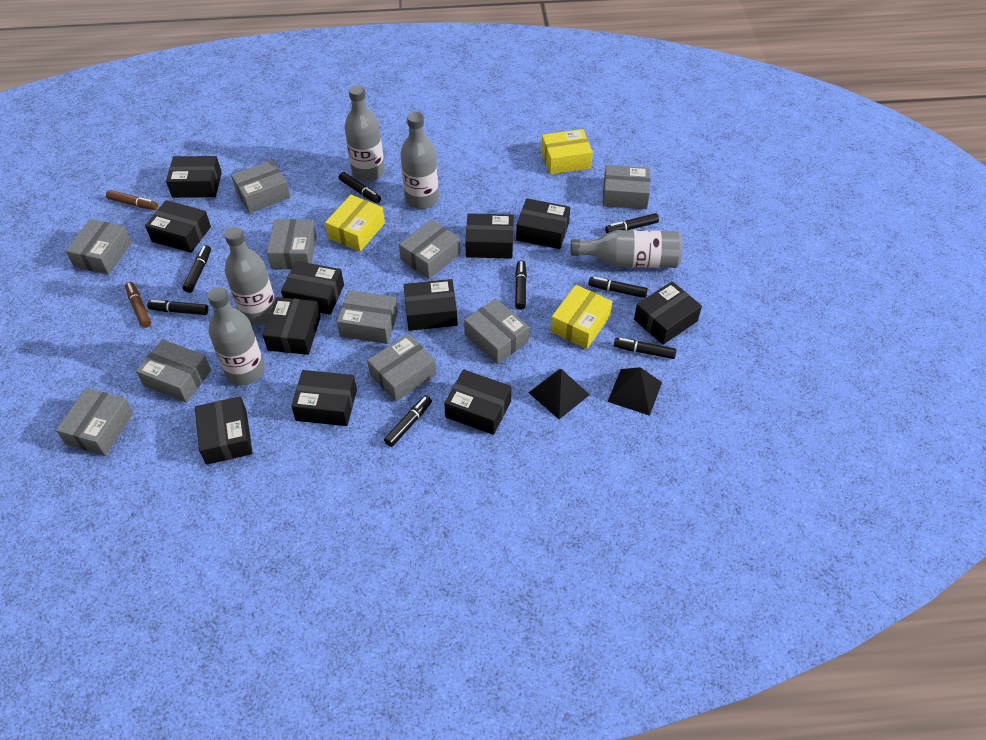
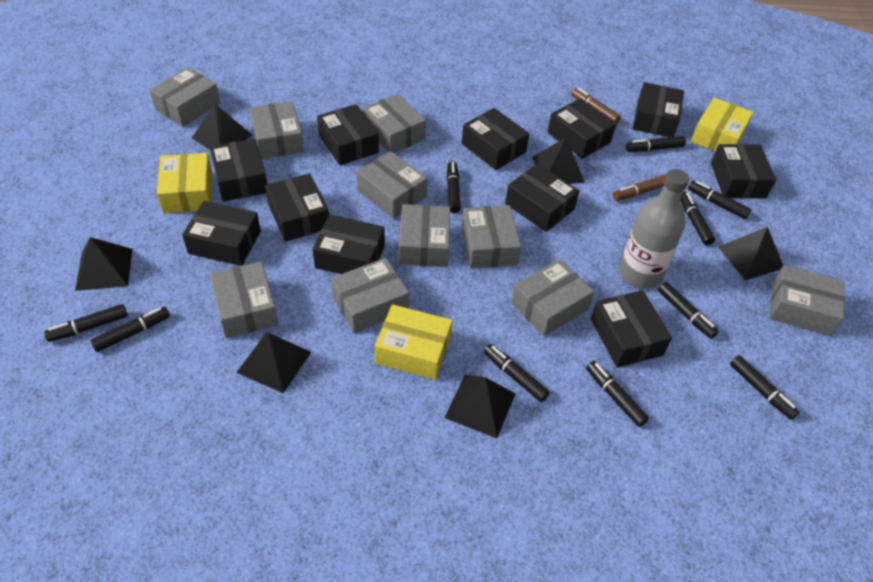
black marker: [147,300,208,315] [182,245,211,293] [339,172,381,203] [384,395,432,447] [515,260,527,310] [588,277,648,298] [605,213,659,233] [614,338,677,359] = 8 -> [44,304,128,342] [90,307,170,352] [447,161,461,213] [484,344,550,402] [586,361,649,427] [626,136,686,152] [658,282,719,339] [680,192,715,246] [688,181,752,219] [730,355,800,420] = 10
black pyramid: [529,369,590,419] [608,367,662,416] = 2 -> [75,237,133,291] [192,104,253,150] [236,332,311,393] [445,375,515,438] [533,138,585,184] [718,227,783,281] = 6
grey bottle: [207,287,265,385] [224,227,275,325] [344,85,385,182] [400,112,439,209] [570,230,682,268] = 5 -> [619,169,689,288] = 1

